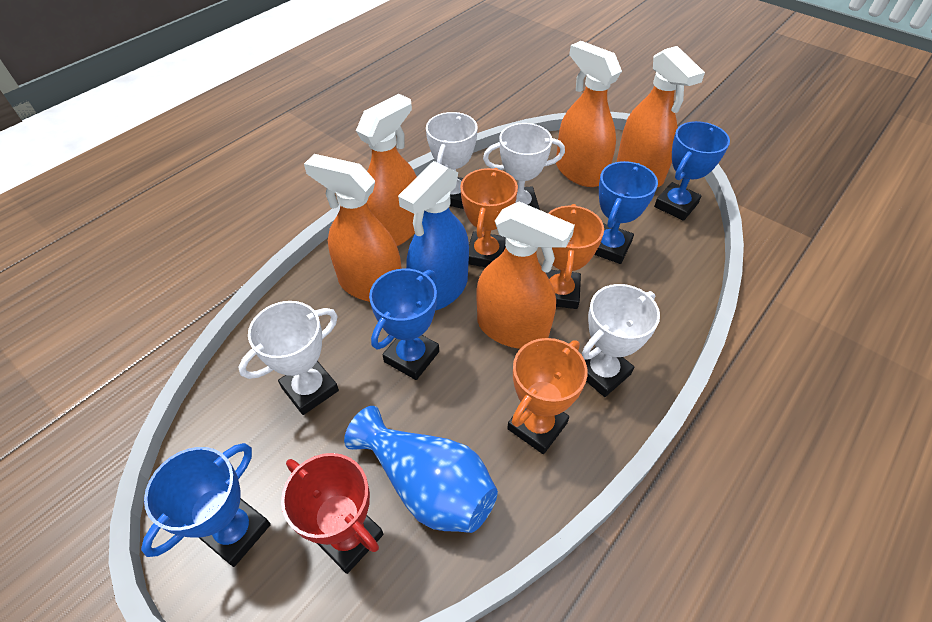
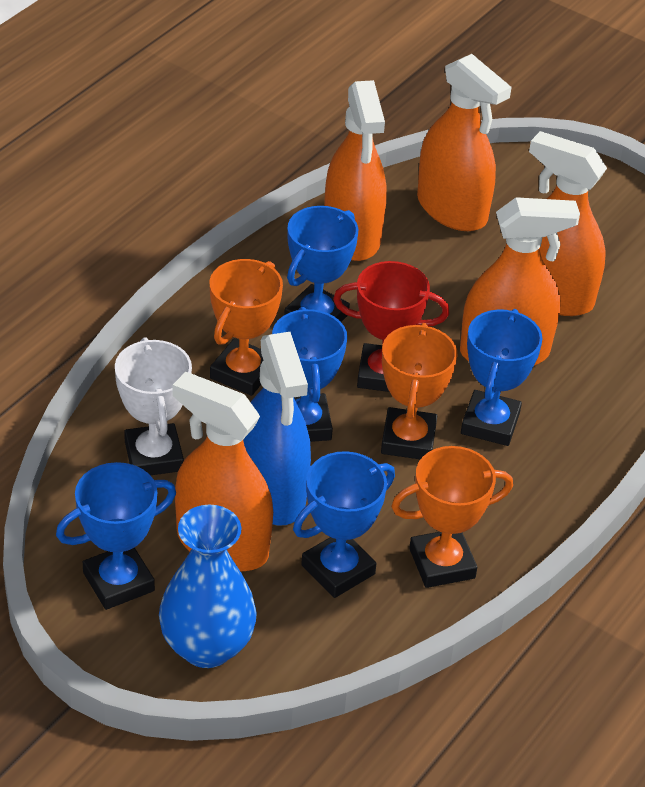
blue trophy: [141,443,271,567] [369,269,439,380] [594,161,658,264] [654,121,730,221] = 4 -> [56,462,176,610] [272,307,347,442] [284,206,358,322] [293,451,395,598] [461,309,543,446] = 5
white trophy: [238,301,339,415] [426,112,478,209] [483,123,565,209] [582,284,660,397] = 4 -> [115,337,192,476] = 1

